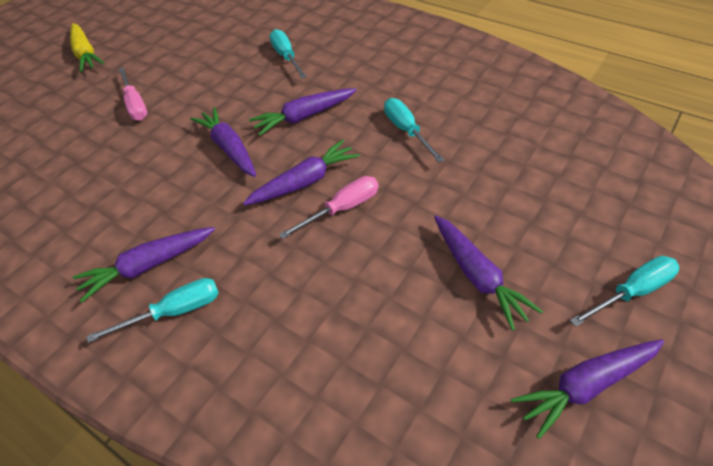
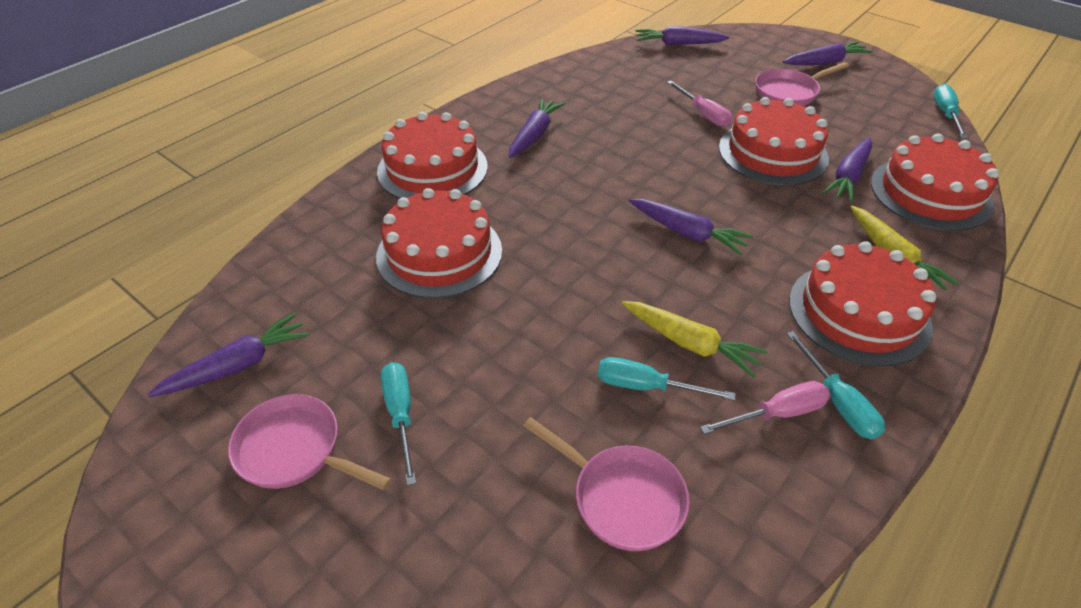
pink pan: none = 0 -> [228,394,391,490] [523,417,690,551] [755,62,849,106] = 3
red cake: none = 0 -> [376,188,502,299] [377,112,488,199] [719,97,829,186] [789,241,936,367] [871,133,999,231] = 5
yellow carrot: [70,23,105,72] = 1 -> [622,301,767,377] [850,206,959,290] = 2

